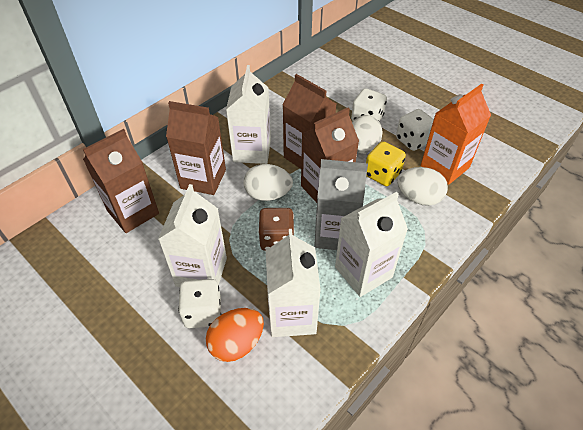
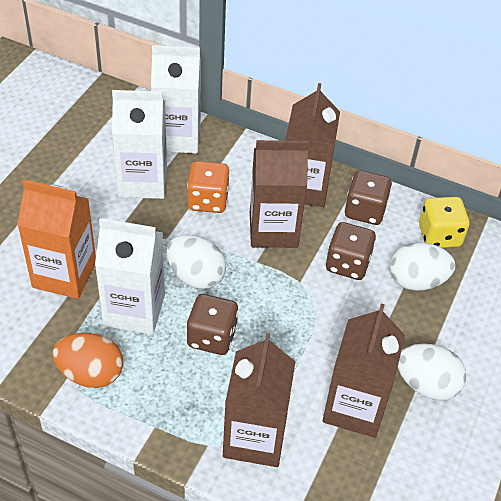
brown dice: [258,208,294,251] = 1 -> [187,294,238,355] [326,222,376,280] [345,170,392,225] = 3
grey carton: [314,159,368,250] = 1 -> none = 0
orange dice: none = 0 -> [187,161,230,213] = 1
white carton: [158,184,227,287] [226,65,271,164] [266,229,321,337] [335,192,408,297] = 4 -> [95,218,165,335] [112,90,167,199] [151,45,201,154] = 3
white dice: [178,279,222,328] [351,88,387,121] [396,109,434,151] = 3 -> none = 0

